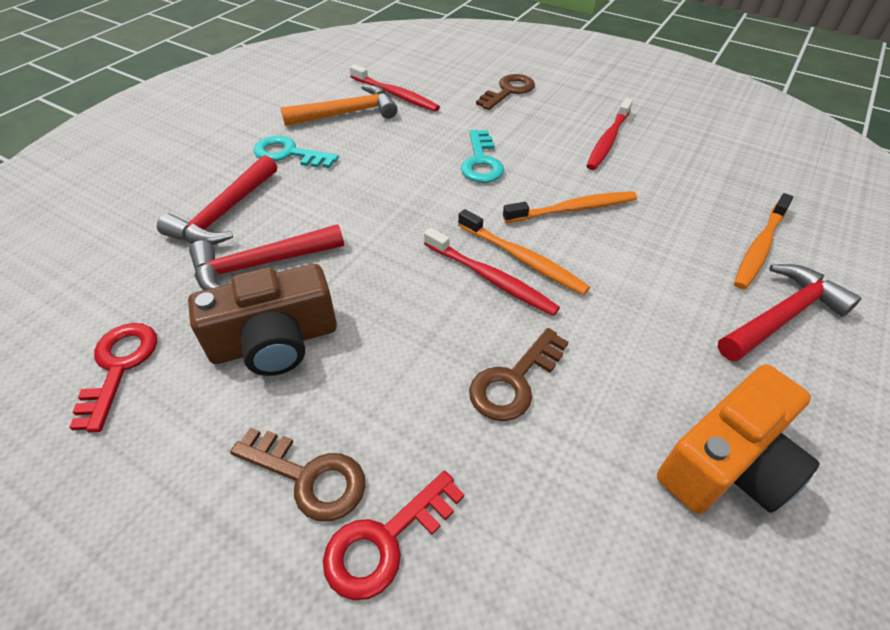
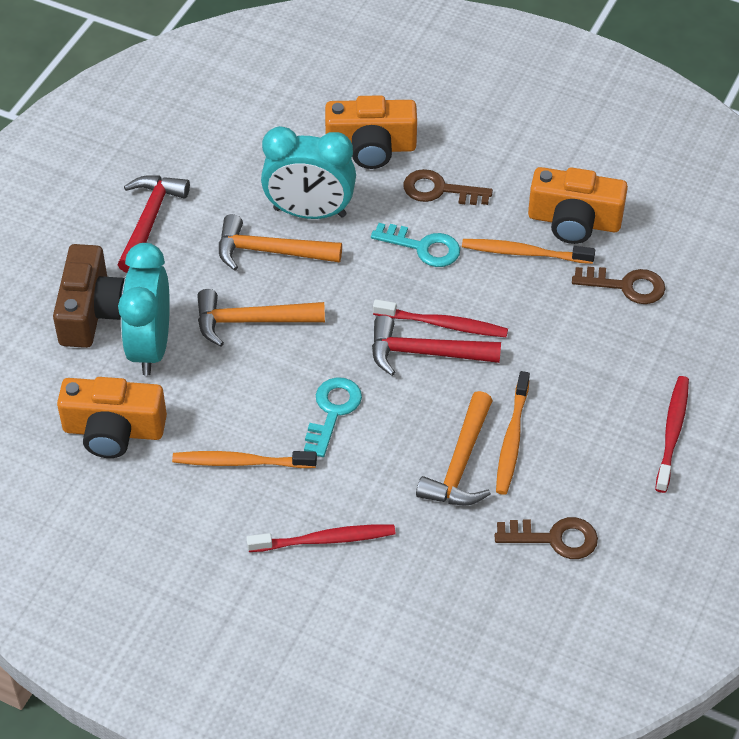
orange camera: [657,364,820,514] = 1 -> [57,377,167,458] [325,95,417,169] [528,167,628,244] = 3
orange hammer: [280,85,397,126] = 1 -> [197,289,325,347] [219,214,342,271] [416,391,493,506] = 3
red hammer: [157,155,277,245] [189,224,344,290] [718,264,861,362] = 3 -> [118,175,190,273] [372,316,501,376] = 2
red key: [69,323,157,433] [323,471,464,600] = 2 -> none = 0
turquoise clock: none = 0 -> [118,243,170,376] [261,126,356,219] = 2

